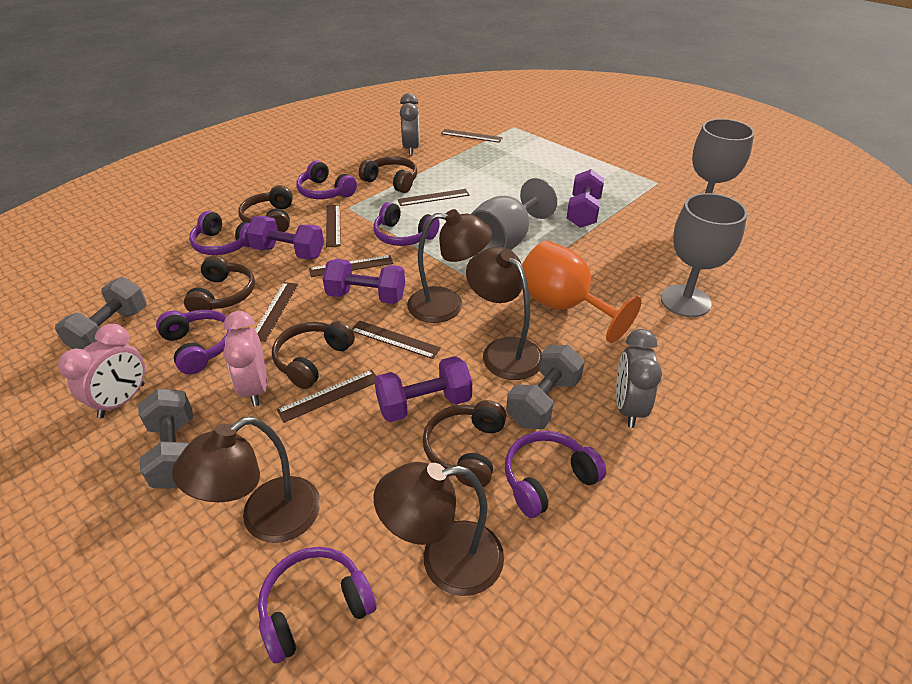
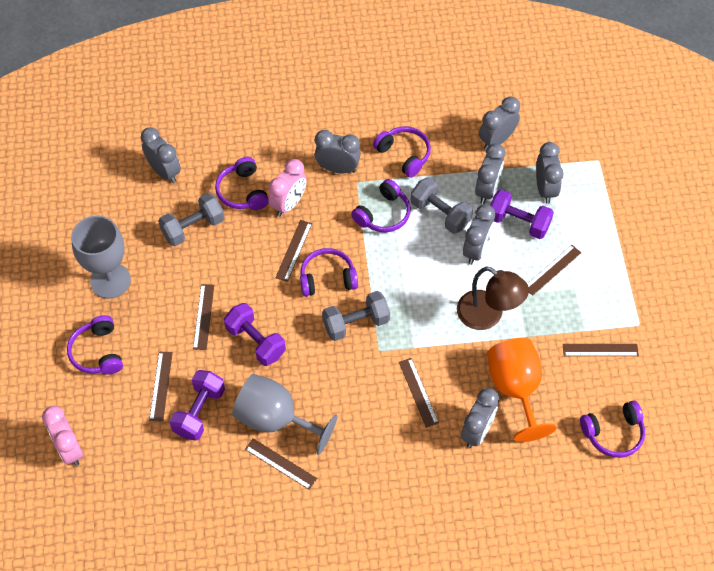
brown headphones: [184,255,255,312] [238,185,293,232] [272,321,355,389] [359,156,417,193] [423,400,507,488] = 5 -> none = 0
brown lamp: [172,416,321,543] [374,462,504,596] [407,209,492,323] [466,247,542,380] = 4 -> [457,266,529,330] = 1
grey clock: [400,93,420,156] [616,329,662,428] = 2 -> [141,127,181,183] [315,130,361,173] [461,388,499,448] [463,204,495,265] [475,143,505,204] [479,97,520,150] [536,142,564,204] = 7
grey goblet: [471,178,557,252] [661,193,747,317] [681,119,754,210] = 3 -> [71,216,131,299] [232,374,338,455] = 2
purple dumbbell: [246,216,324,260] [323,259,405,304] [374,356,472,422] [567,169,605,228] = 4 -> [170,370,225,441] [224,303,286,366] [490,189,554,239] = 3

